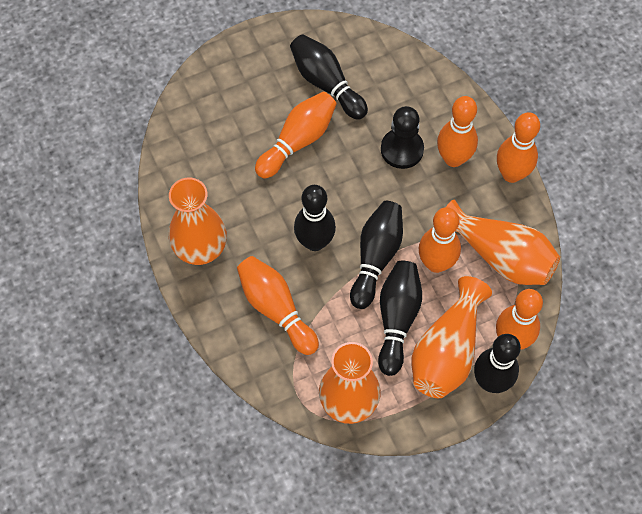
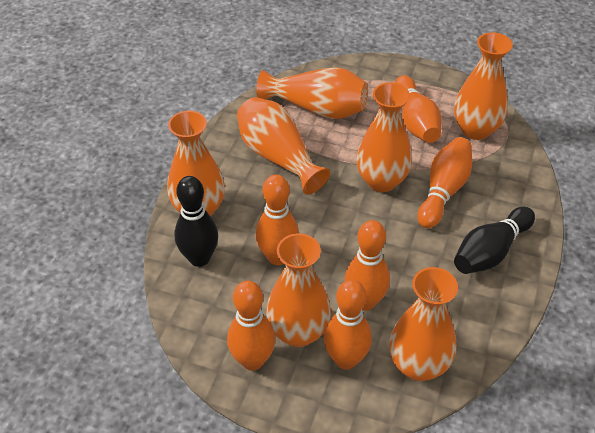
black bowling pin: [290,34,368,120] [294,185,336,251] [350,201,403,309] [378,261,422,376] [474,334,521,393] = 5 -> [175,176,218,267] [454,207,535,274] = 2
black pawn: [381,106,424,169] = 1 -> none = 0
orange vase: [169,178,227,265] [319,342,381,424] [411,276,492,398] [446,200,560,285] = 4 -> [167,111,225,216] [237,97,330,194] [256,67,368,119] [266,233,331,347] [356,82,412,192] [389,267,458,381] [454,32,513,140] = 7

